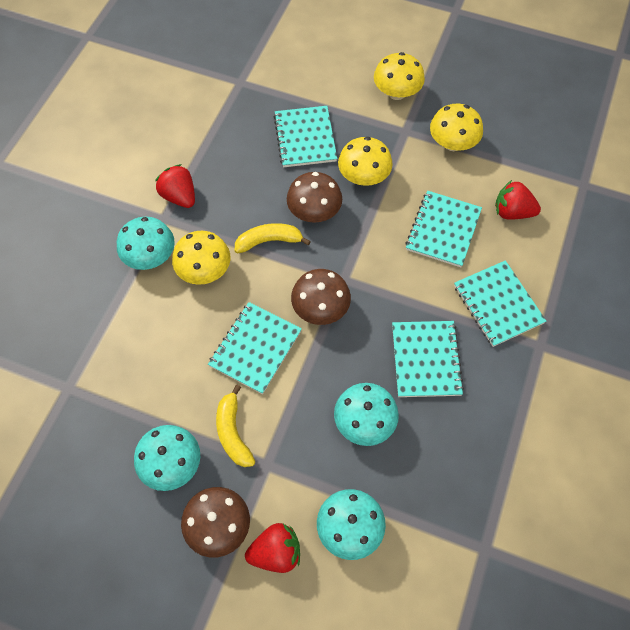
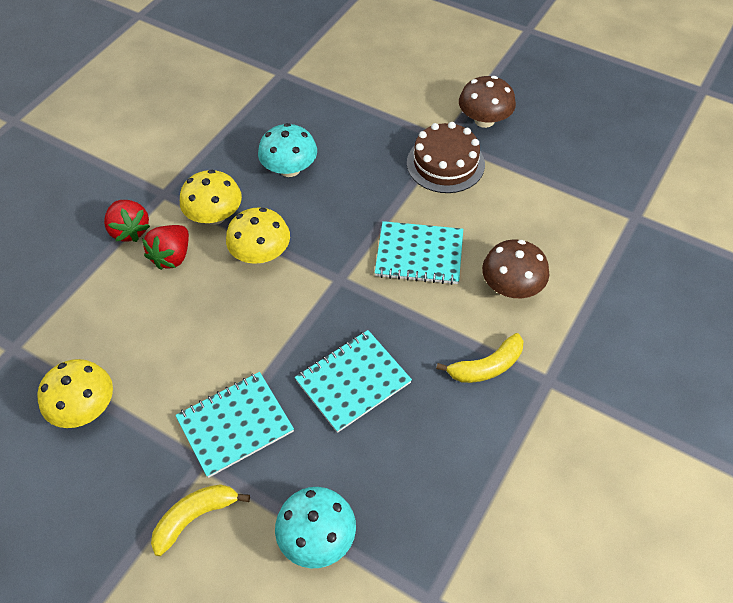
brown cake: none = 0 -> [407,122,485,193] = 1
brown mushroom: [181,487,250,558] [287,172,342,223] [291,269,351,325] = 3 -> [459,76,516,128] [482,239,549,298] = 2
red strawberry: [155,164,195,208] [245,523,300,573] [495,180,541,220] = 3 -> [104,200,150,242] [142,225,189,270] = 2
turquoise mushroom: [117,217,175,270] [134,425,200,491] [317,489,386,560] [334,383,399,446] = 4 -> [258,123,317,177] [275,487,356,568] = 2
turquoise notebook: [208,302,302,394] [274,106,337,167] [392,321,464,397] [405,191,482,267] [454,260,546,347] = 5 -> [175,372,294,478] [295,330,412,433] [375,221,463,285] = 3
yellow mushroom: [172,231,231,285] [338,137,393,186] [374,52,425,100] [430,103,483,151] = 4 -> [37,359,113,428] [180,170,242,225] [226,207,290,264] = 3

